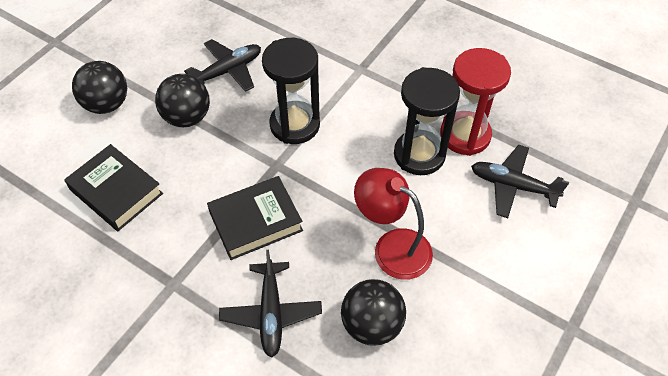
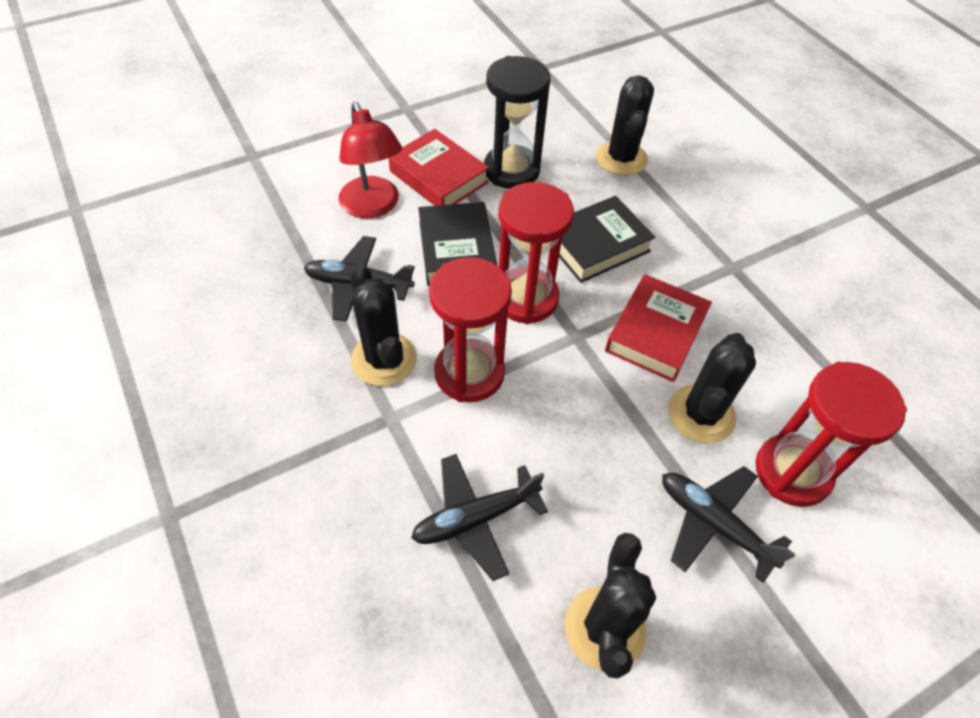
black ball: [72,61,127,114] [155,74,210,127] [341,279,406,346] = 3 -> none = 0
black cactus: none = 0 -> [350,265,417,386] [565,533,656,679] [596,75,654,176] [668,333,756,443] = 4
black hourglass: [262,38,320,144] [394,67,460,175] = 2 -> [484,56,550,189] = 1
red book: none = 0 -> [388,129,489,206] [605,274,712,382] = 2
red hourglass: [440,48,511,156] = 1 -> [429,257,512,402] [498,182,574,324] [756,362,907,507] = 3

